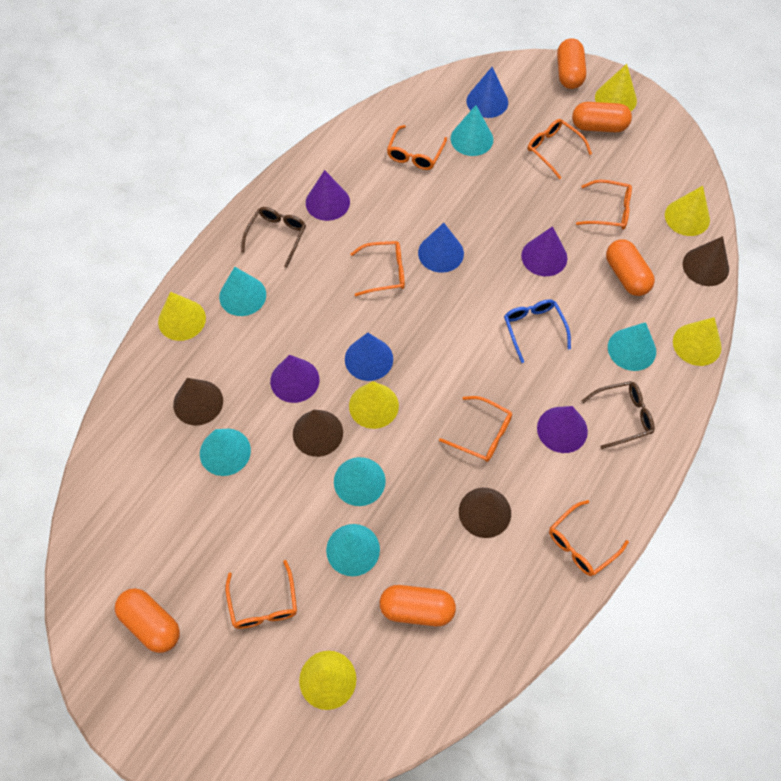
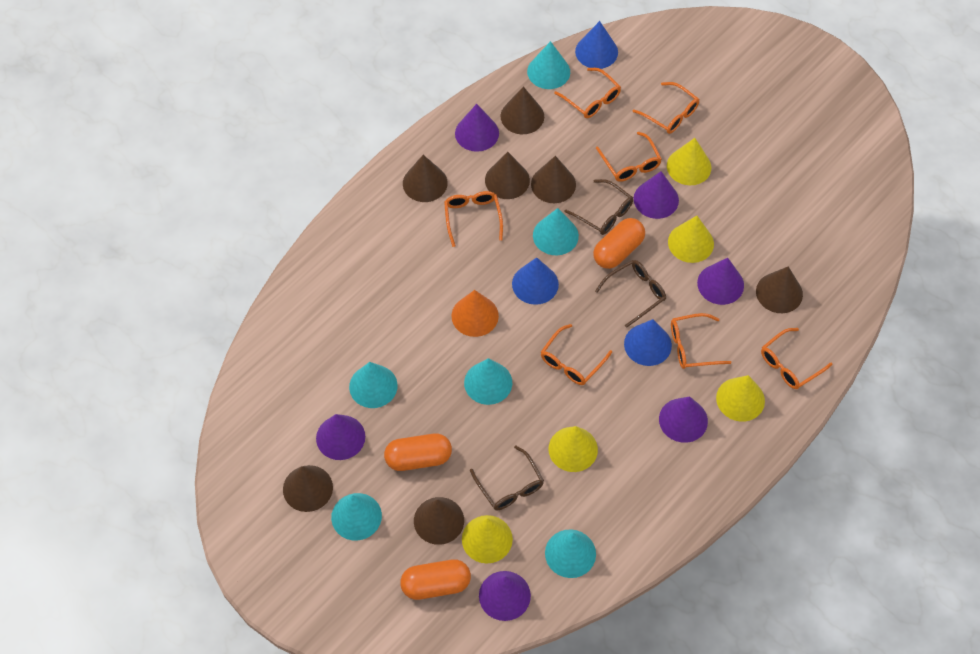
blue glasses: [504,299,571,363] = 1 -> none = 0
brown cone: [173,378,223,426] [293,410,343,457] [459,488,511,538] [683,236,729,286] = 4 -> [283,465,333,512] [403,155,448,202] [414,497,464,545] [485,152,530,199] [501,86,544,134] [531,156,576,203] [756,266,803,313] = 7
brown glasses: [241,207,306,268] [582,381,655,449] = 2 -> [470,445,544,511] [564,179,633,235] [595,260,666,328] = 3
orange capsule: [115,588,180,653] [380,585,456,626] [557,38,586,89] [572,102,632,132] [606,239,655,296] = 5 -> [384,434,452,471] [400,559,471,600] [593,218,645,269] = 3
orange cone: none = 0 -> [452,290,499,337] = 1
purple cone: [270,355,319,403] [306,170,350,221] [521,226,567,276] [537,406,588,453] = 4 -> [316,414,365,460] [455,104,499,152] [479,571,531,621] [634,171,679,219] [659,396,708,443] [697,258,744,305] = 6
yellow cone: [158,292,206,341] [299,651,356,710] [349,381,399,429] [595,64,637,111] [665,186,710,236] [673,317,722,366] = 6 -> [462,515,513,563] [548,426,598,472] [667,138,711,185] [668,216,714,263] [716,375,765,422] = 5

